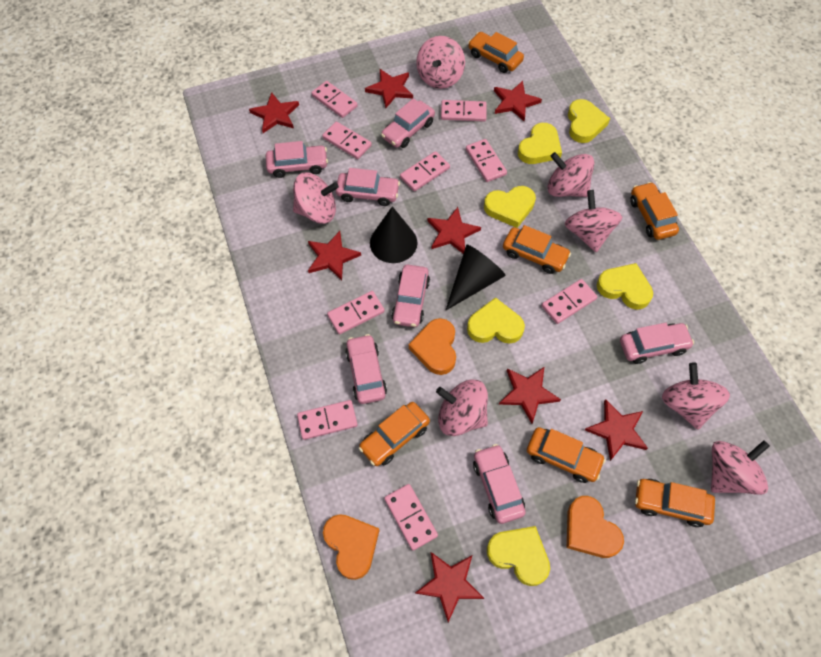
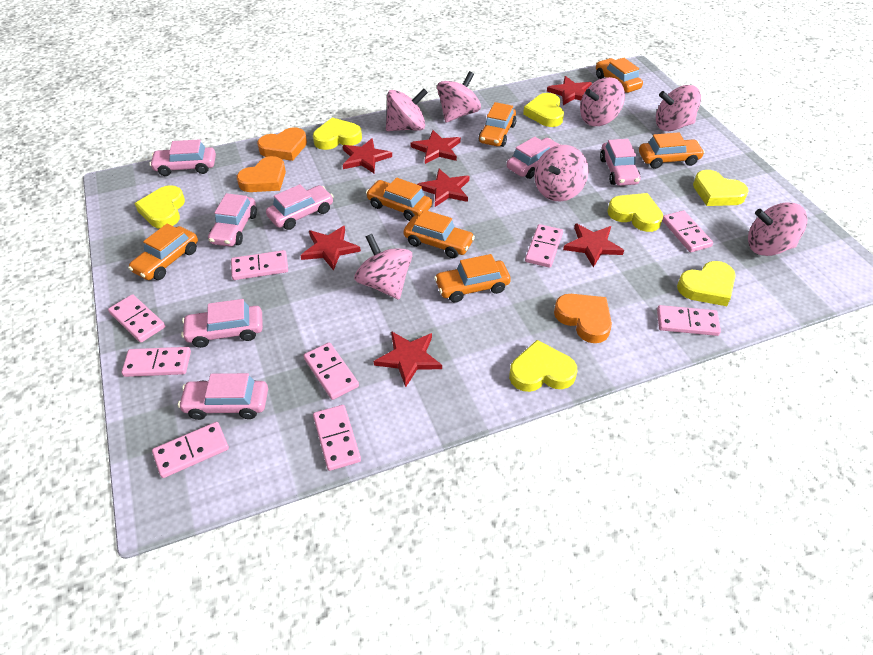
black cone: [370,206,417,263] [446,244,506,310] = 2 -> none = 0
orange car: [358,402,430,466] [468,32,524,73] [503,225,571,274] [527,427,606,483] [630,182,679,240] [635,479,715,527] = 6 -> [128,224,198,280] [366,177,432,221] [403,210,475,258] [434,254,511,303] [478,102,516,147] [596,58,643,93] [639,132,705,169] = 7
red star: [249,92,299,133] [308,231,361,280] [365,69,413,108] [415,552,484,622] [427,207,481,254] [494,81,542,121] [499,367,561,423] [585,399,648,461] = 8 -> [300,226,361,271] [343,138,392,173] [374,331,442,387] [411,130,461,164] [417,169,469,207] [547,76,592,105] [563,223,624,268] = 7
yellow heart: [467,297,525,344] [484,186,536,228] [487,526,550,586] [518,123,562,164] [568,99,610,143] [597,263,653,310] = 6 -> [134,185,185,229] [313,117,362,150] [509,340,577,392] [523,93,564,127] [607,193,663,232] [677,261,736,306] [693,170,749,206] = 7

